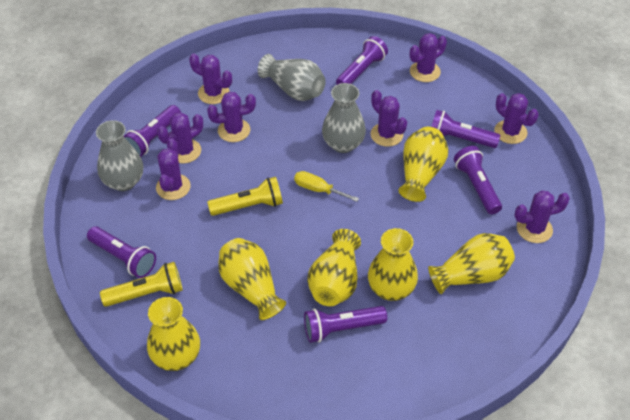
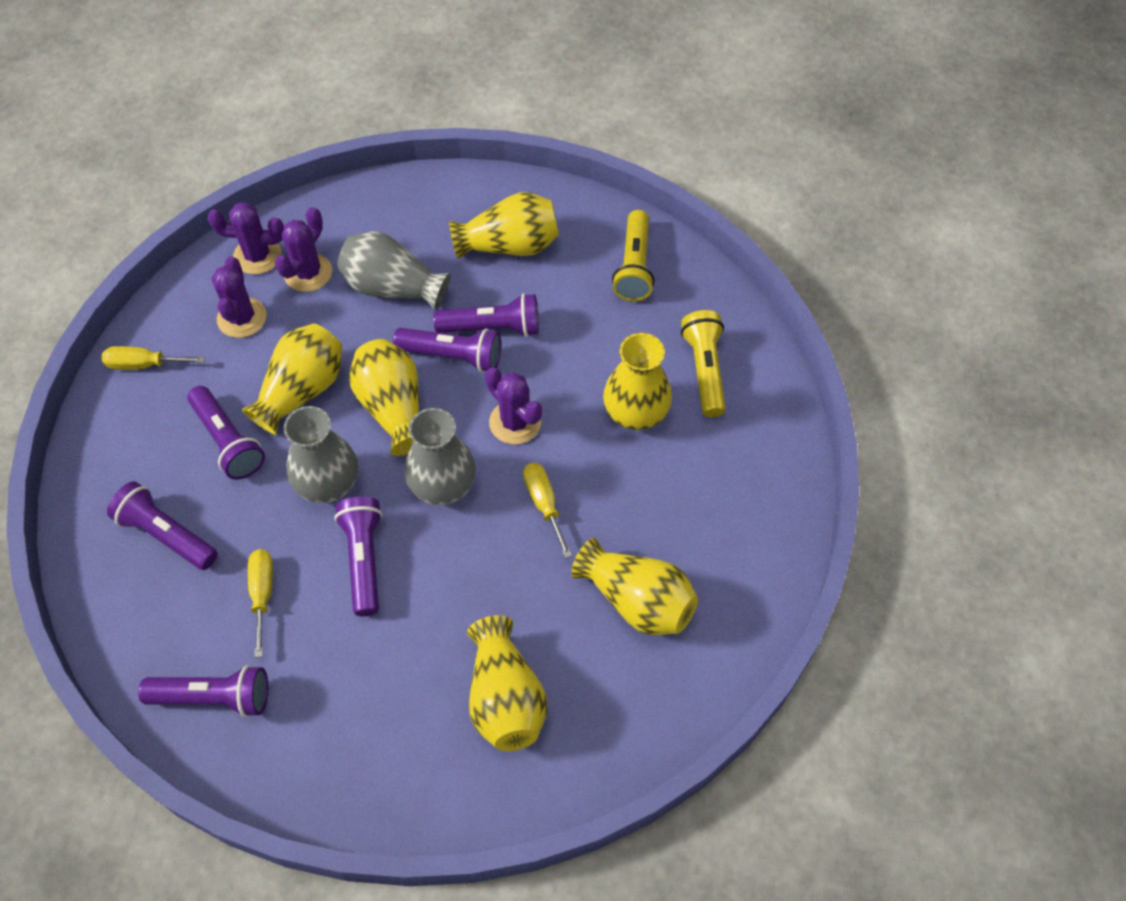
purple cactus: [156,138,191,200] [157,112,203,163] [189,53,232,104] [207,92,256,142] [371,90,407,147] [410,33,447,82] [494,93,539,144] [514,190,570,243] = 8 -> [208,202,284,275] [211,256,267,338] [275,207,332,292] [485,367,542,444] = 4
yellow screwdriver: [294,171,359,202] = 1 -> [102,346,205,370] [248,549,273,658] [523,463,572,558] = 3

